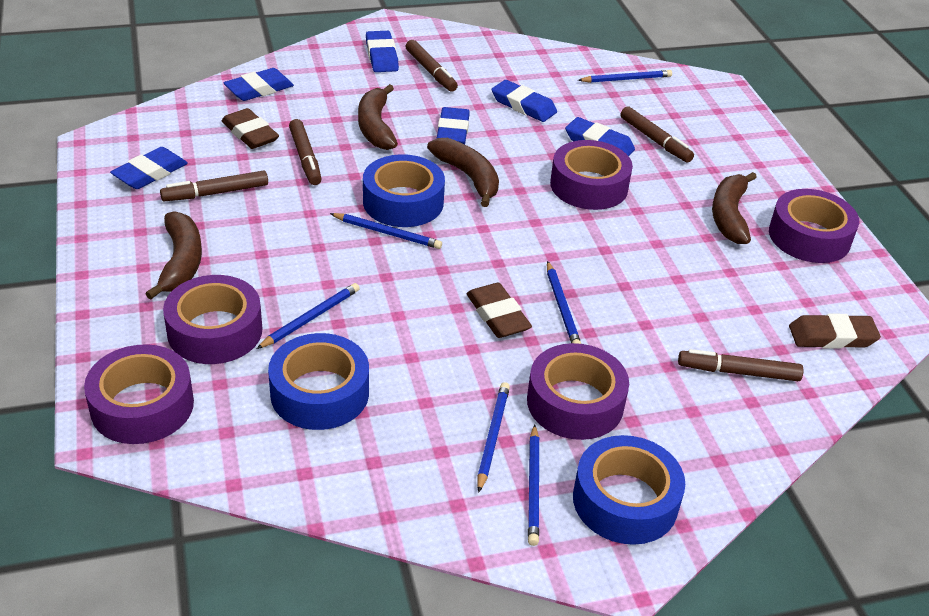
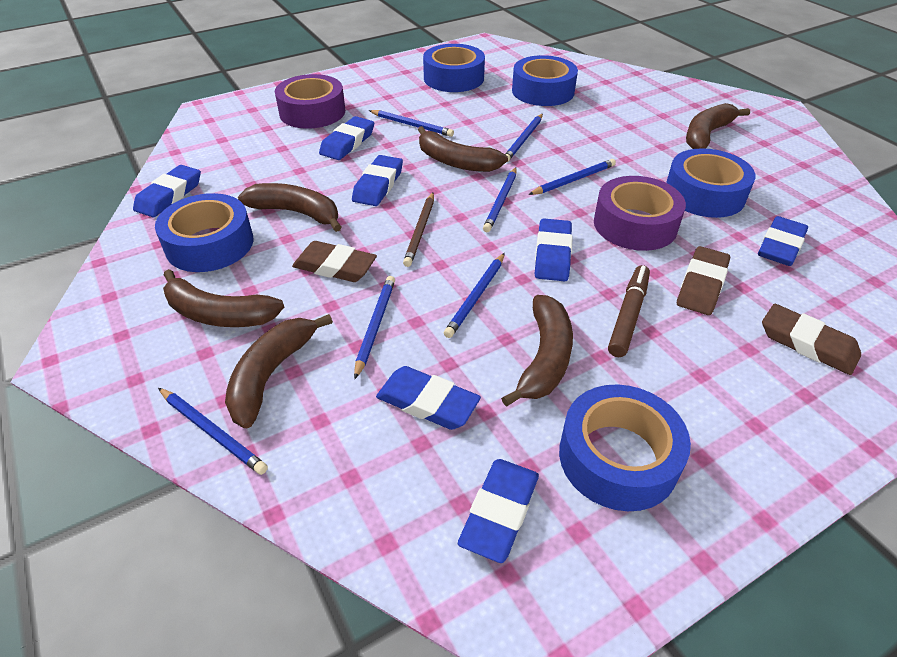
blue eraser: [110,147,188,189] [223,68,294,101] [366,31,399,72] [436,107,470,144] [491,80,557,122] [565,117,635,156] = 6 -> [133,165,201,217] [319,116,374,160] [352,155,403,206] [376,366,481,430] [458,459,539,563] [535,218,573,281] [758,216,808,266] = 7
blue pencil: [256,283,360,349] [330,213,442,249] [477,382,510,493] [528,424,540,546] [547,261,581,344] [578,70,672,83] = 6 -> [158,388,268,475] [354,276,395,379] [369,110,454,137] [444,253,505,338] [483,167,517,232] [505,114,543,162] [528,159,616,195] = 7
blue tape: [268,333,369,430] [363,154,445,227] [573,435,685,545] = 3 -> [155,193,254,272] [423,44,485,92] [512,55,578,106] [559,384,691,511] [666,148,756,218] = 5
brown banana: [145,211,202,299] [358,84,398,150] [427,138,499,207] [712,172,757,244] = 4 -> [163,269,284,327] [225,314,333,428] [238,183,342,232] [418,126,508,172] [501,295,573,407] [686,103,750,149] = 6
brown marker: [160,170,268,201] [289,119,322,185] [406,40,458,92] [620,106,694,163] [678,349,803,381] = 5 -> [608,265,650,357] = 1
brown pencil: none = 0 -> [403,192,434,267] = 1
purple tape: [84,344,194,444] [163,275,263,364] [527,343,629,440] [550,140,633,210] [769,189,859,263] = 5 -> [275,74,345,129] [594,176,686,251] = 2

